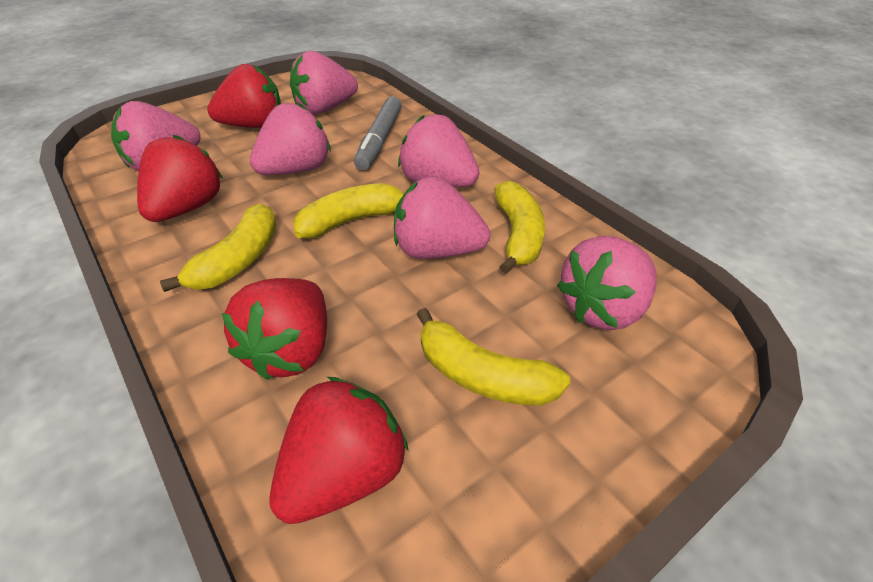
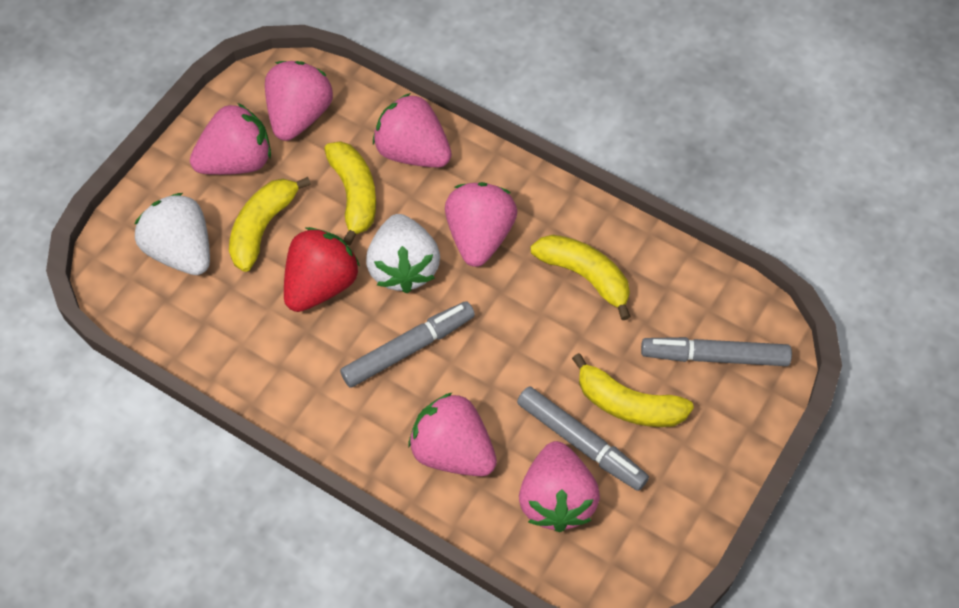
grey marker: [354,96,402,171] = 1 -> [340,301,475,388] [517,386,649,491] [641,337,792,366] = 3
red strawberry: [137,135,223,222] [207,64,281,128] [222,278,327,380] [270,377,409,524] = 4 -> [284,227,360,312] = 1
white strawberry: none = 0 -> [134,193,210,275] [366,214,440,293] = 2

